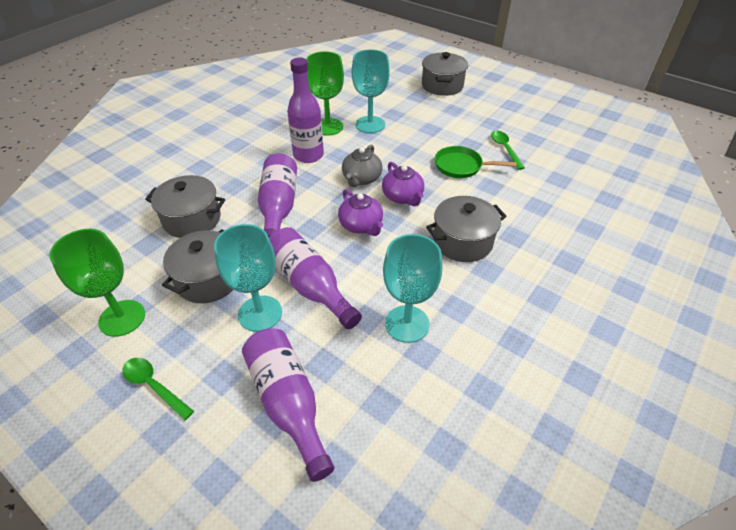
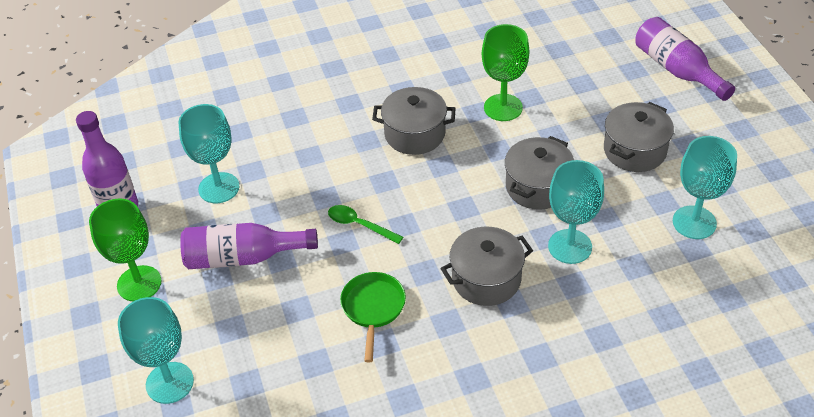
green spoon: [123,358,194,421] [491,131,525,170] = 2 -> [328,205,403,244] = 1
grey teapot: [342,145,382,187] = 1 -> none = 0
purple bottle: [242,328,334,482] [258,153,297,237] [269,227,362,329] [287,58,324,163] = 4 -> [76,111,138,207] [180,223,318,269] [635,17,735,101] = 3
purple teapot: [338,189,383,236] [382,162,424,206] = 2 -> none = 0
turquoise goblet: [214,224,282,332] [352,49,390,133] [383,234,442,343] = 3 -> [118,297,194,404] [178,104,239,203] [548,160,604,264] [673,136,737,239] = 4

